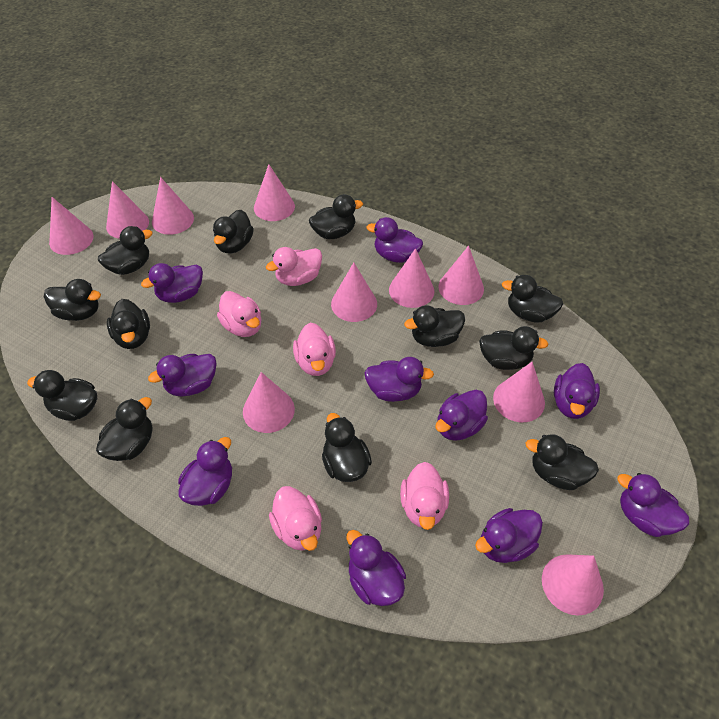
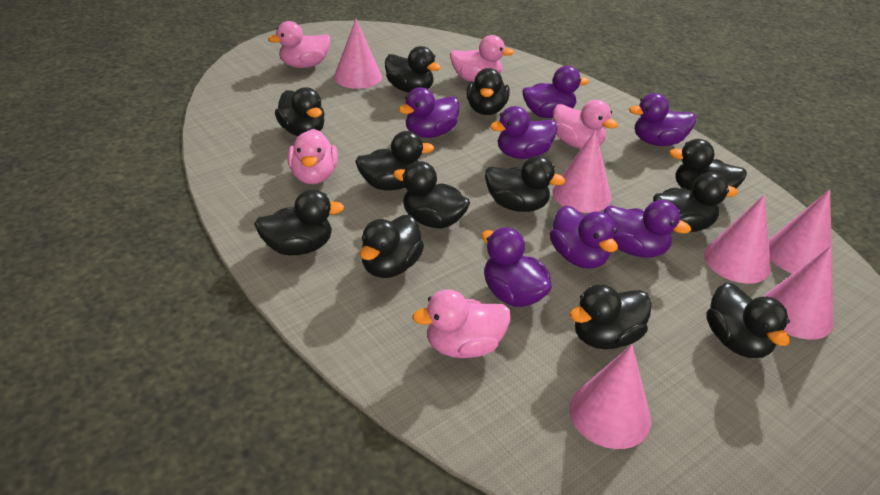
pink cone: [49,197,93,255] [106,181,149,239] [152,177,194,235] [243,372,295,433] [254,164,295,221] [331,262,377,322] [389,248,435,308] [438,246,484,305] [493,362,545,422] [542,554,604,616] = 10 -> [334,19,382,89] [553,130,611,213] [569,345,651,449] [704,195,771,284] [763,246,834,339] [769,189,832,274] = 6
purple duck: [141,263,203,303] [148,354,217,396] [178,437,232,506] [346,530,406,606] [364,357,434,402] [366,217,423,263] [435,390,488,441] [475,508,543,563] [554,363,600,419] [617,473,689,537] = 10 -> [399,87,460,138] [481,227,552,307] [490,106,557,159] [522,66,589,118] [550,205,618,269] [604,200,691,258] [629,93,696,146] = 7

